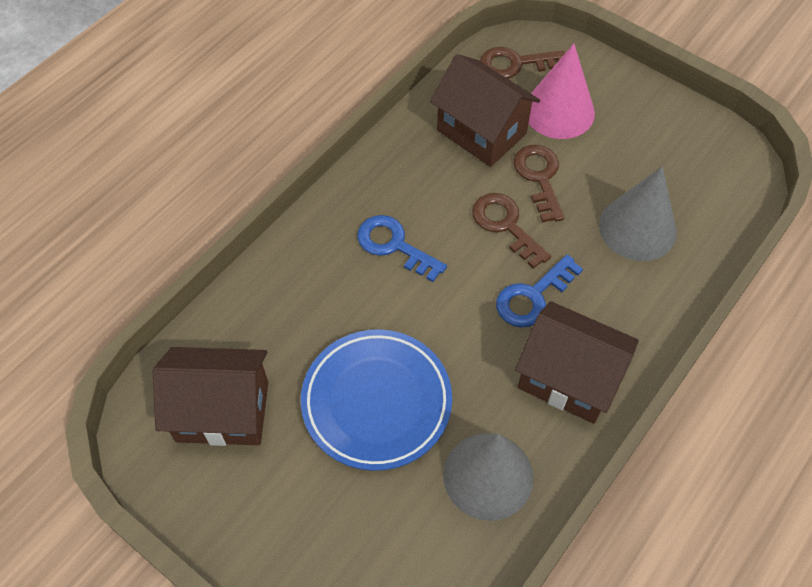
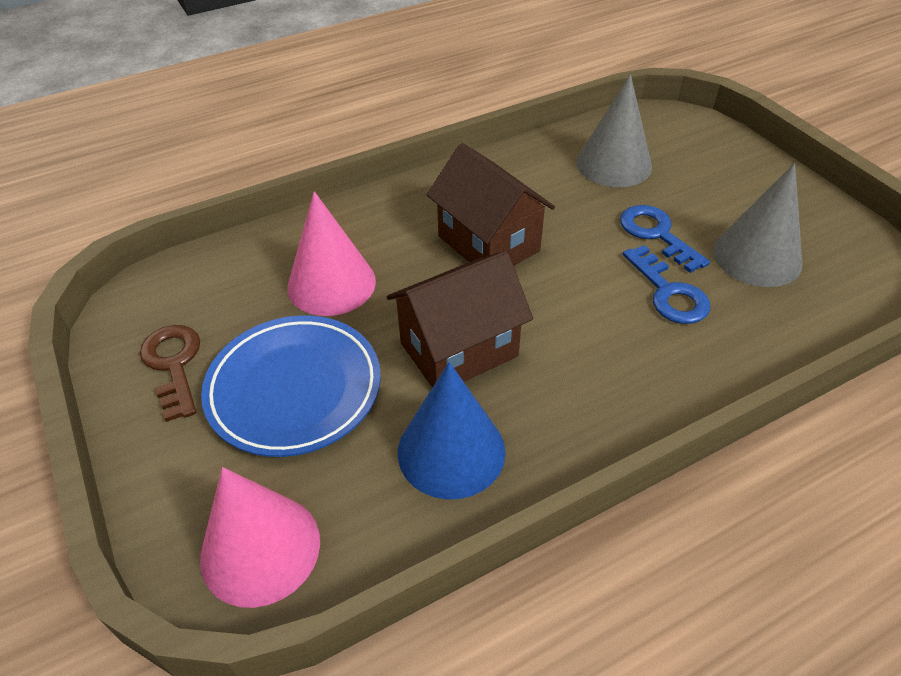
blue cone: none = 0 -> [398,362,506,499] = 1
brown house: [153,347,268,446] [430,54,540,167] [515,301,639,424] = 3 -> [387,251,533,388] [427,143,555,266] = 2
brown key: [472,193,551,269] [480,47,565,79] [514,145,564,223] = 3 -> [140,325,200,422] = 1
pink cone: [528,44,595,139] = 1 -> [200,467,320,608] [287,191,376,316] = 2

